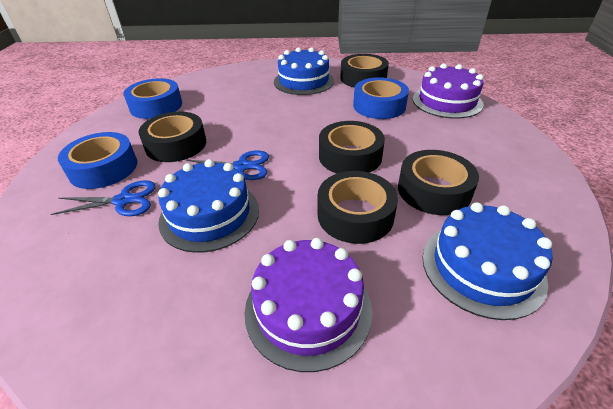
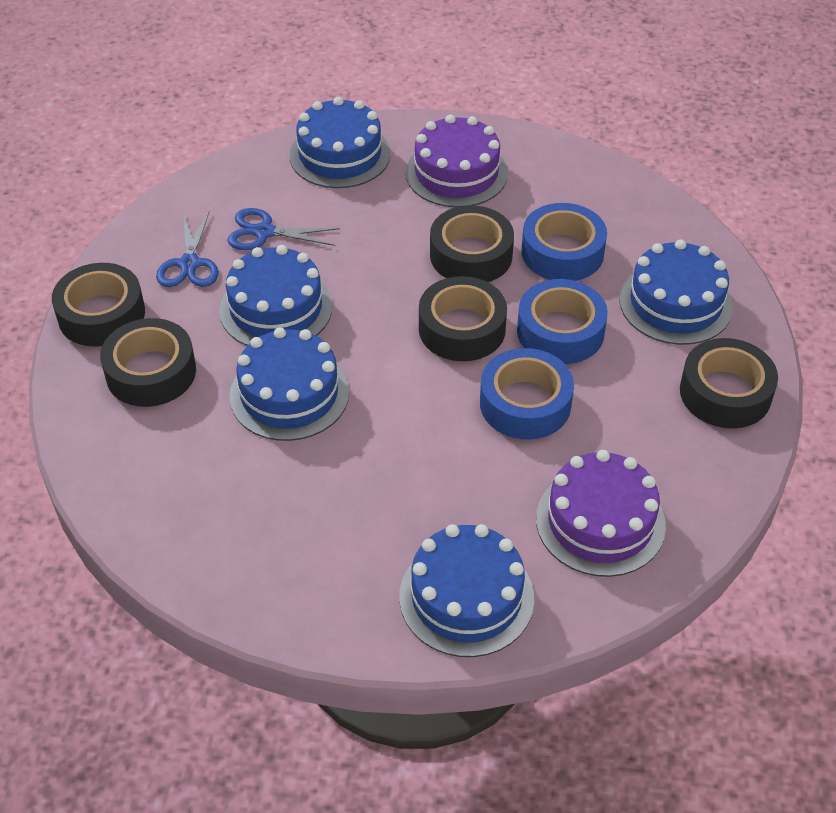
blue cake: [158,159,259,253] [274,47,334,95] [423,202,553,320] = 3 -> [219,245,333,346] [230,327,349,441] [290,97,391,188] [399,524,534,657] [619,239,733,345] = 5

